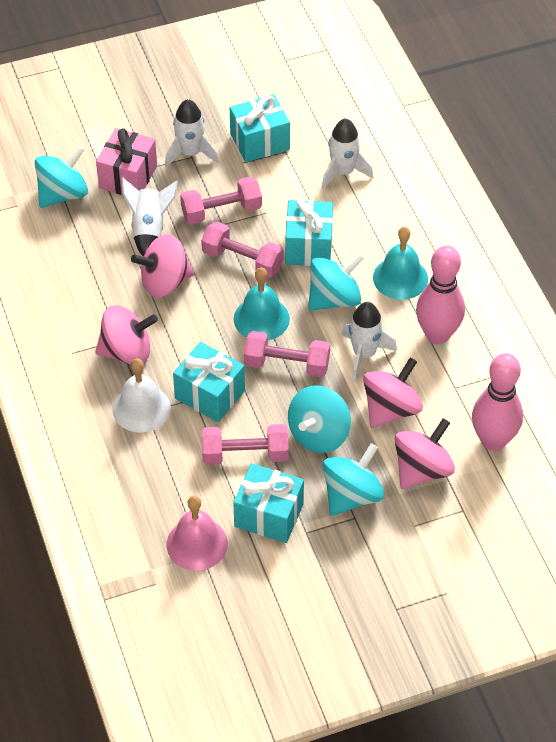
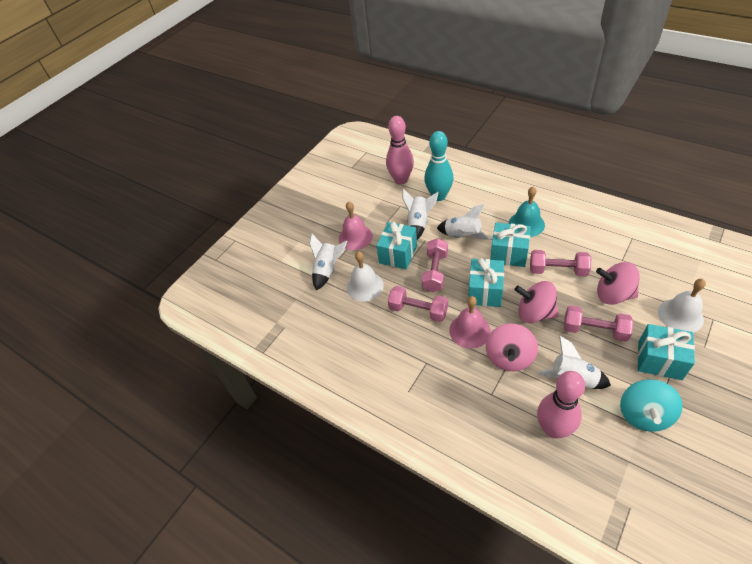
pink bell: [167,496,228,571] = 1 -> [339,202,373,250] [449,296,491,349] = 2
pink gift: [96,128,157,195] = 1 -> none = 0
pink spinning top: [95,305,158,365] [131,234,194,298] [363,358,423,428] [395,418,455,489] = 4 -> [486,324,538,371] [514,281,559,323] [596,262,640,305] = 3
turquoise bell: [234,267,290,340] [373,226,428,300] = 2 -> [509,187,545,237] = 1
turquoise bowling pin: none = 0 -> [424,131,453,201] = 1
turquoise spinning top: [35,145,88,208] [288,385,351,453] [308,252,364,311] [323,443,384,516] = 4 -> [620,379,683,432] = 1
white bell: [113,358,171,433] = 1 -> [347,251,384,302] [658,279,706,333] = 2

